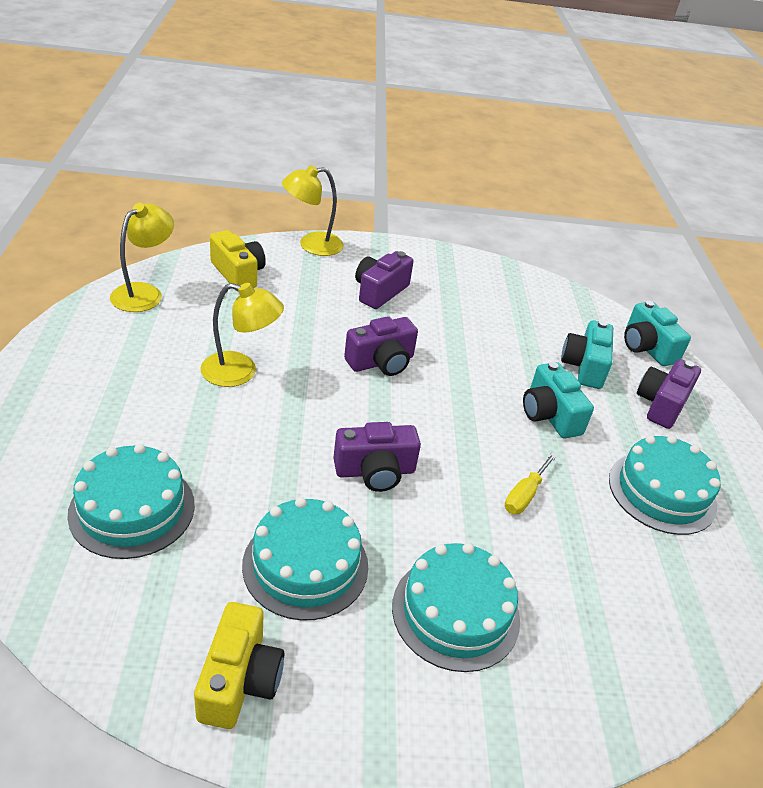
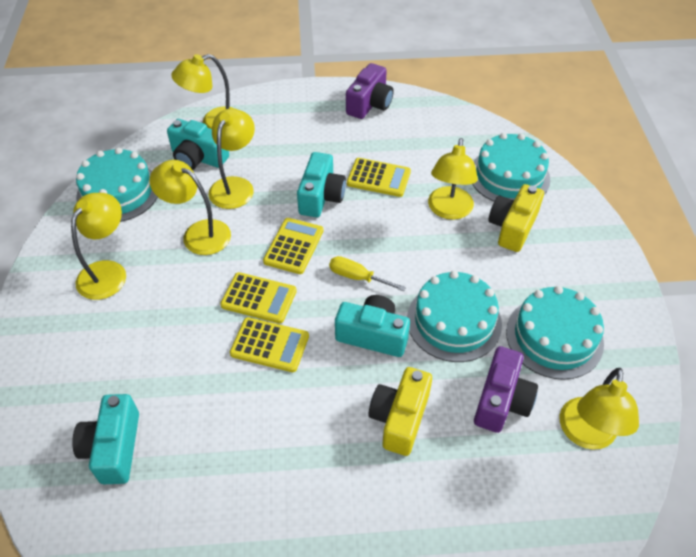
purple camera: [333,422,421,492] [344,316,418,376] [355,251,414,309] [637,359,701,429] = 4 -> [346,63,394,119] [474,346,538,433] = 2
turquoise camera: [523,362,594,438] [561,320,613,389] [624,301,691,366] = 3 -> [72,394,139,484] [167,119,229,170] [297,152,346,217] [335,295,410,357] = 4
yellow calculator: none = 0 -> [220,272,297,323] [230,317,309,372] [263,218,323,274] [347,158,411,197] = 4
yellow lamp: [110,203,174,312] [201,283,284,387] [282,165,344,256] = 3 -> [71,193,126,300] [150,160,231,255] [171,54,235,129] [209,109,255,209] [428,138,478,220] [560,368,639,450] = 6

